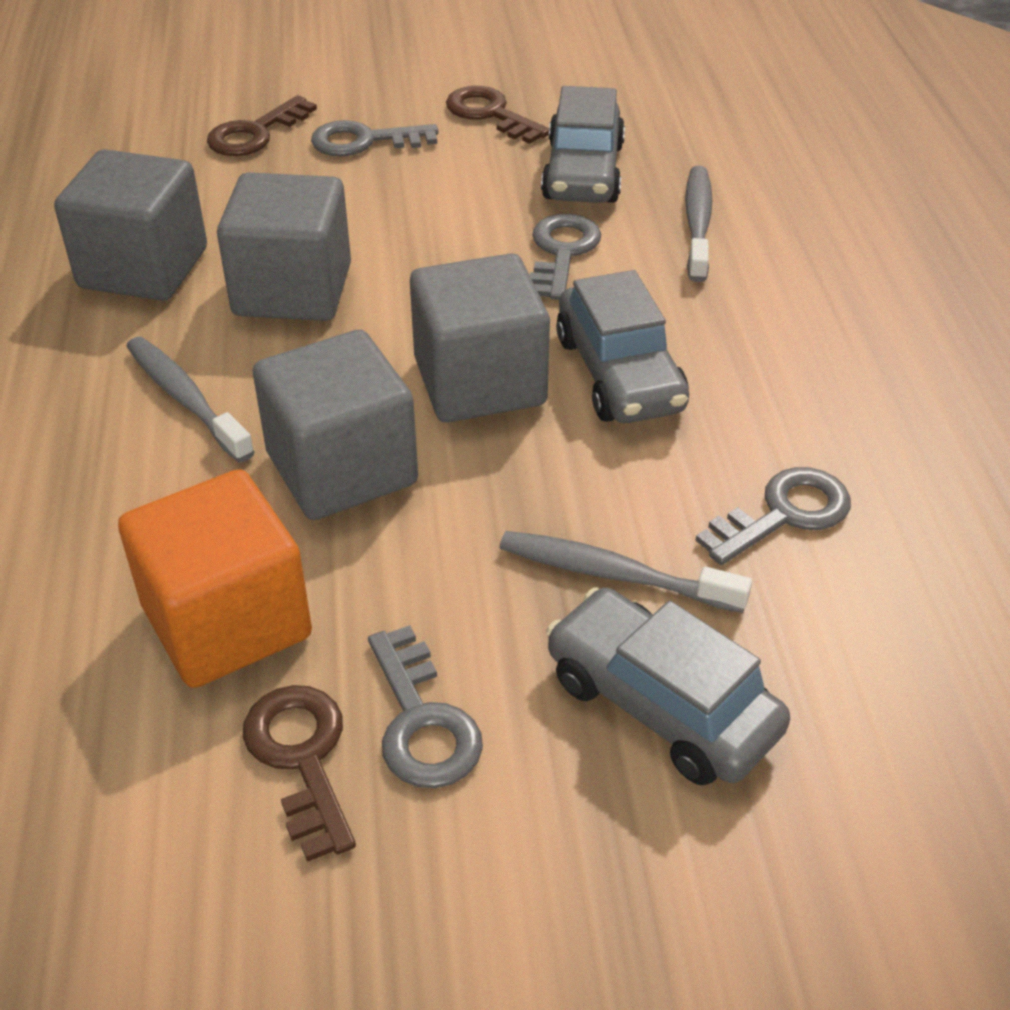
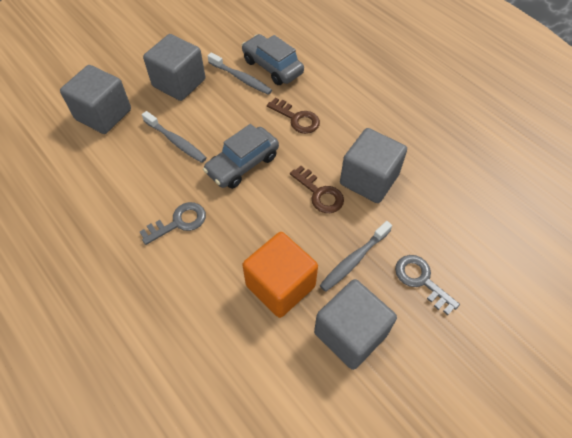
brown key: [207,95,317,156] [243,685,356,862] [446,86,549,144] = 3 -> [267,98,320,134] [290,166,344,213] = 2
grey car: [541,86,625,203] [546,587,790,786] [556,270,689,423] = 3 -> [203,124,279,189] [242,34,304,85] = 2
grey key: [311,120,438,157] [368,625,483,788] [530,214,601,300] [695,467,851,565] = 4 -> [140,202,206,245] [395,255,460,315] = 2

